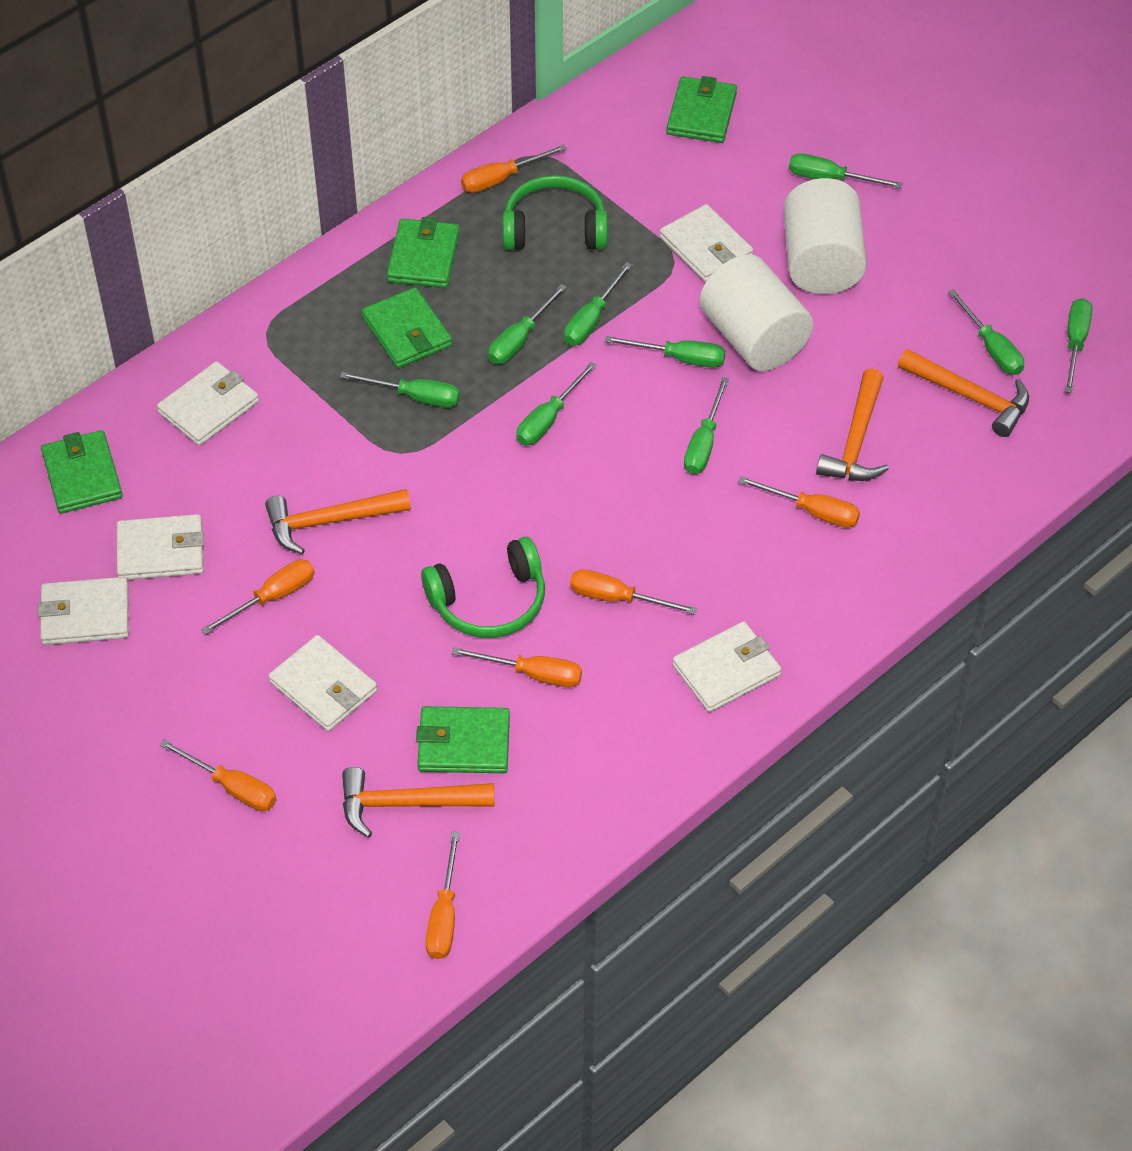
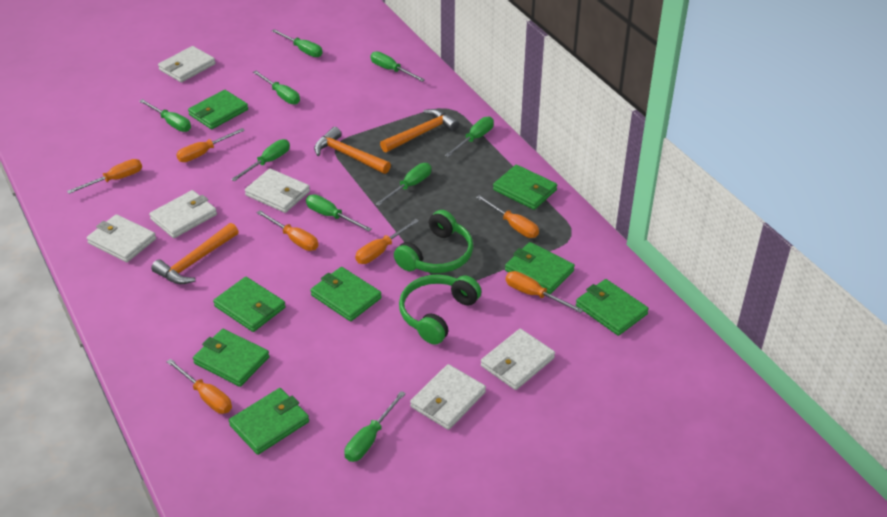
green wallet: [41,430,123,514] [362,287,452,368] [387,217,460,288] [416,706,510,773] [666,76,737,143] = 5 -> [188,90,248,129] [193,329,270,387] [213,277,286,332] [229,388,309,455] [310,267,382,322] [493,165,557,210] [505,242,575,294] [576,279,649,336] = 8
orange hammer: [265,489,411,554] [342,767,495,838] [816,368,889,481] [898,349,1029,437] = 4 -> [151,223,239,284] [314,127,391,174] [380,109,459,153] = 3
white cylinder: [699,254,814,371] [783,178,867,294] = 2 -> none = 0

